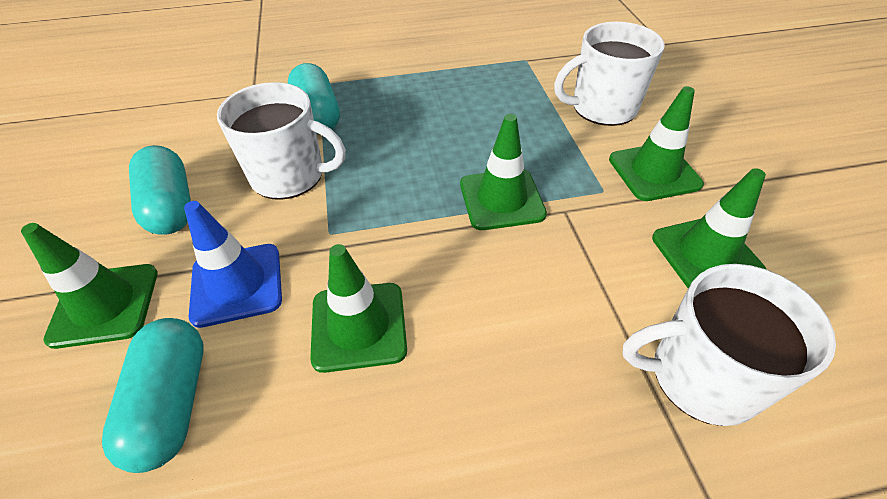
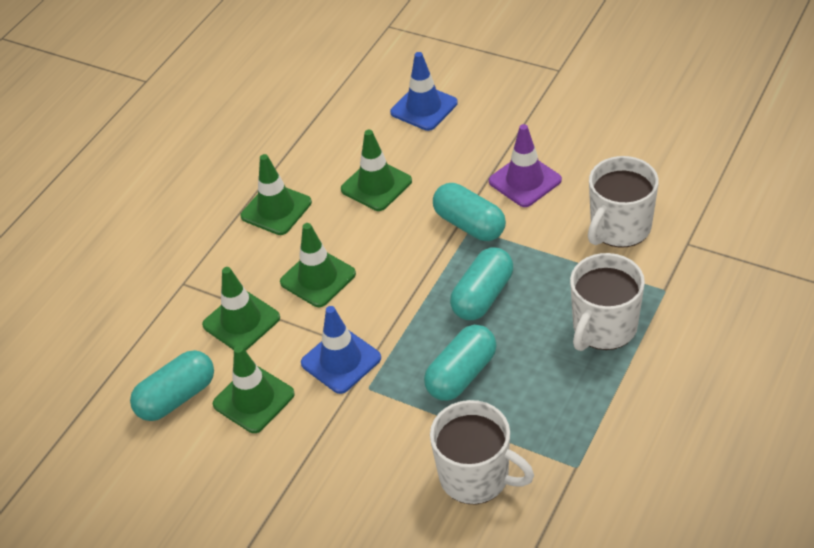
blue traffic cone: [184,201,282,328] = 1 -> [301,306,381,394] [390,52,458,131] = 2
purple traffic cone: none = 0 -> [489,124,562,207] = 1
turquoise capsule: [102,318,203,473] [129,145,191,235] [288,63,340,134] = 3 -> [130,350,214,421] [424,325,497,401] [433,183,506,241] [450,247,513,320] = 4

